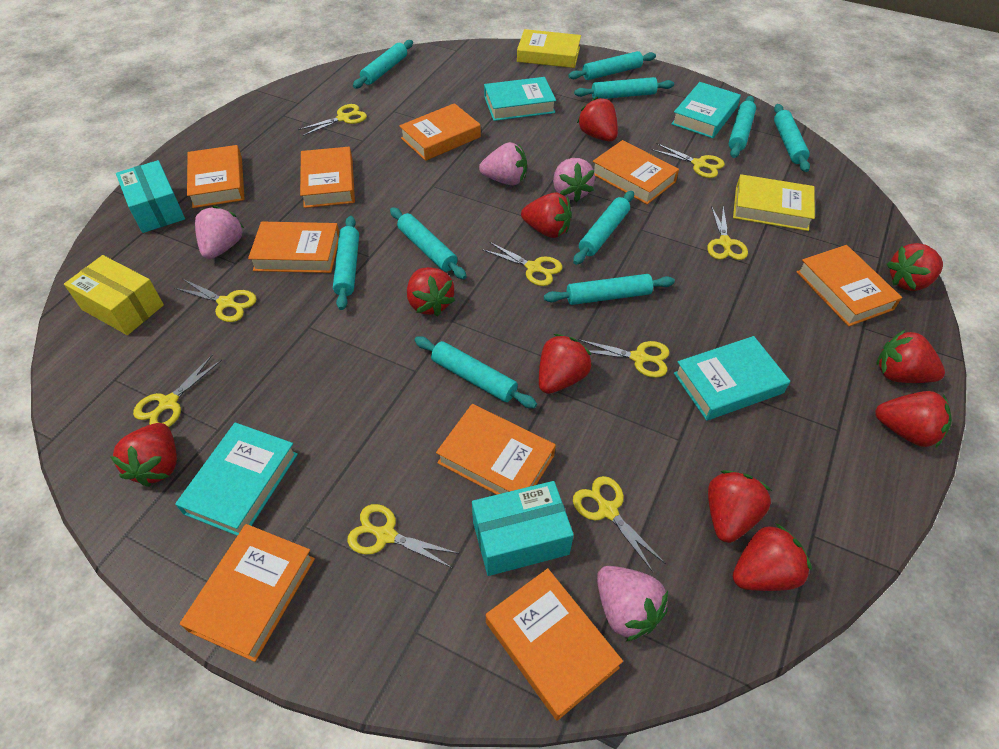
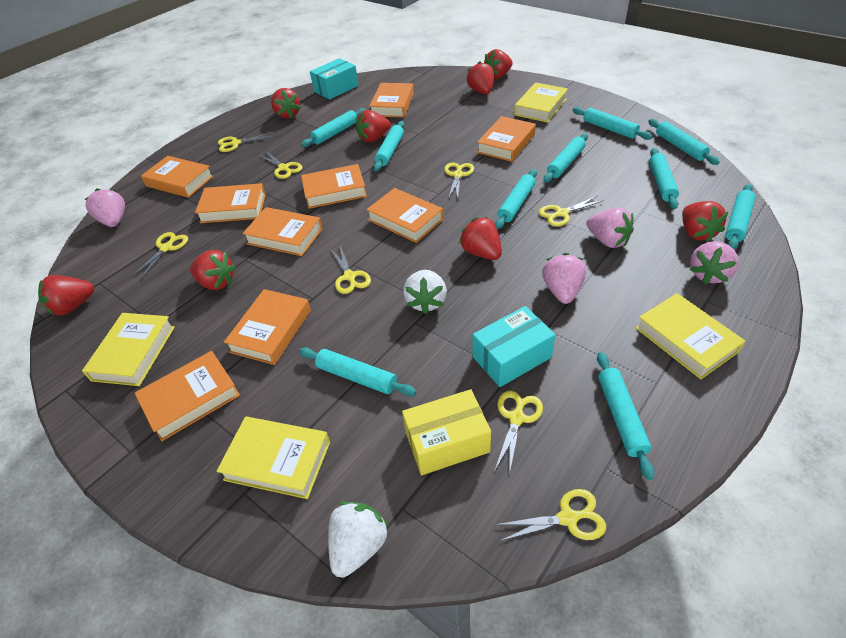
red strawberry: [110,423,177,487] [407,267,455,316] [521,192,572,238] [539,334,592,394] [577,97,618,141] [708,470,772,543] [733,523,812,591] [875,391,952,447] [877,330,945,383] [887,243,943,291] = 10 -> [38,275,94,316] [190,250,235,290] [271,88,301,119] [356,110,391,142] [459,217,502,260] [467,61,494,94] [484,49,513,79] [682,201,728,242] = 8
turquoise book: [175,422,298,536] [484,77,556,121] [671,82,741,138] [674,336,790,421] = 4 -> none = 0
white strawberry: none = 0 -> [328,502,389,578] [403,270,447,314] = 2
yellow book: [517,29,581,68] [733,174,815,231] = 2 -> [82,313,175,386] [217,417,330,499] [514,82,568,123] [636,293,745,379] = 4
yellow scissors: [133,355,222,427] [175,279,256,322] [298,104,367,136] [347,504,459,568] [482,242,563,286] [573,476,666,573] [578,339,670,378] [652,143,725,178] [707,206,748,260] = 9 -> [131,232,188,279] [218,133,272,152] [259,151,302,179] [330,246,371,294] [444,163,474,199] [494,391,543,475] [495,489,606,541] [539,196,604,226] = 8

